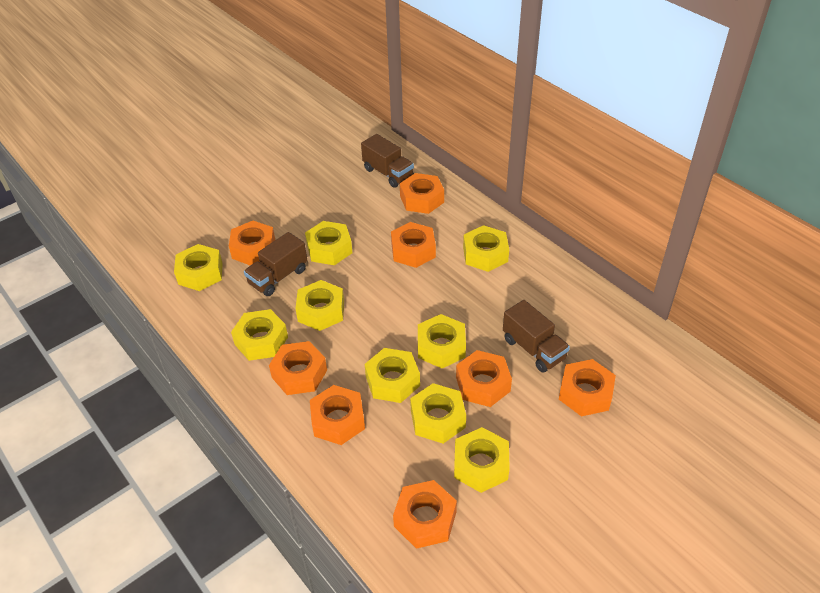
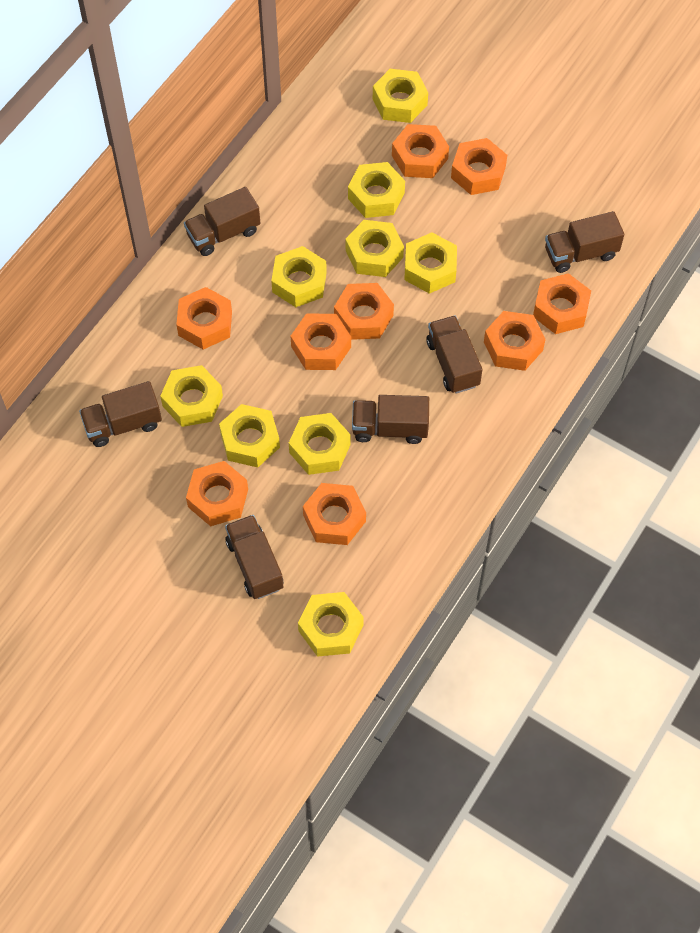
brown truck: [244,232,307,296] [361,134,414,188] [503,300,570,373] = 3 -> [79,381,162,447] [184,187,260,256] [225,515,283,599] [352,395,429,444] [426,315,483,394] [545,211,624,273] = 6
orange nut: [229,221,275,266] [269,341,327,395] [310,385,365,445] [391,222,436,268] [393,480,457,549] [400,173,444,214] [456,350,512,407] [559,359,616,417] = 8 -> [176,287,232,350] [186,461,248,526] [291,313,351,370] [303,483,366,545] [334,283,394,340] [392,124,449,178] [451,138,507,195] [484,311,546,371] [533,273,591,334] = 9

